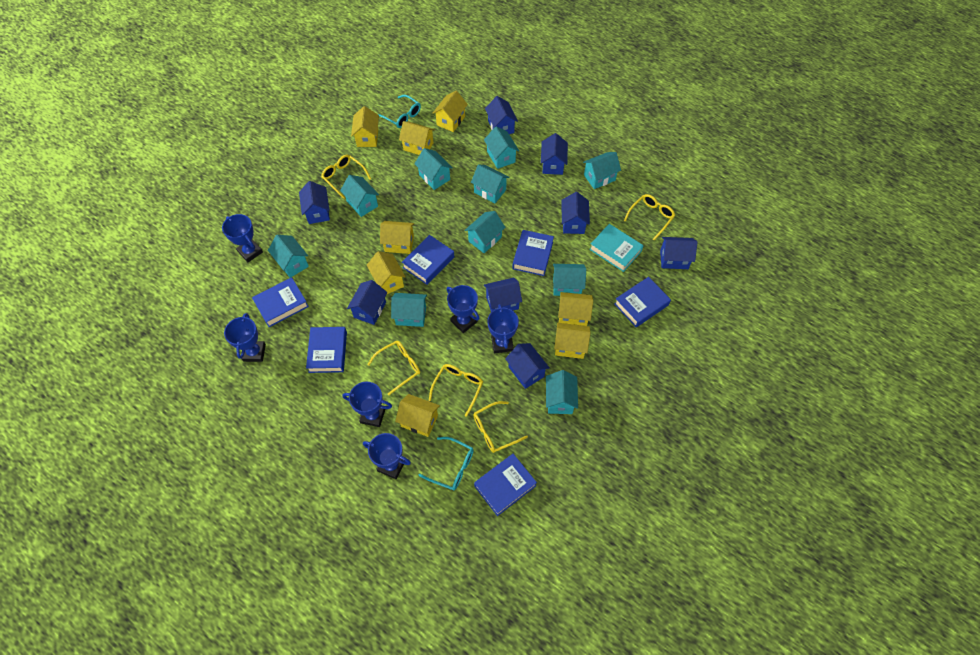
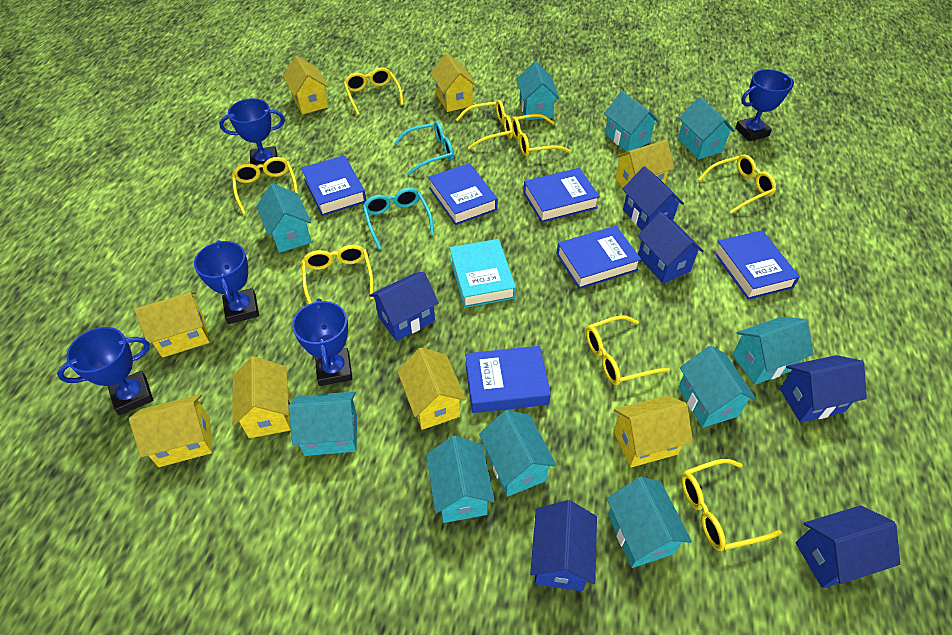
blue house: [299,181,330,224] [347,280,387,325] [484,278,522,312] [485,96,518,134] [505,343,550,389] [541,133,568,175] [561,192,590,234] [660,237,698,269] = 8 -> [369,272,439,341] [530,500,597,591] [622,166,684,230] [638,212,704,283] [780,355,867,422] [796,505,900,588] = 6
blue trophy: [222,214,263,262] [224,313,266,362] [342,382,392,427] [363,433,411,479] [446,285,480,333] [487,304,519,353] = 6 -> [57,327,153,415] [194,240,259,324] [219,98,285,171] [292,298,352,386] [735,69,794,142] = 5
yellow glasses: [321,155,371,199] [367,341,420,395] [429,364,483,417] [473,401,528,453] [624,194,675,240] = 5 -> [232,157,298,215] [302,245,374,304] [344,67,404,115] [456,100,513,150] [511,114,571,157] [586,315,670,385] [681,459,782,551] [698,154,776,213] = 8

